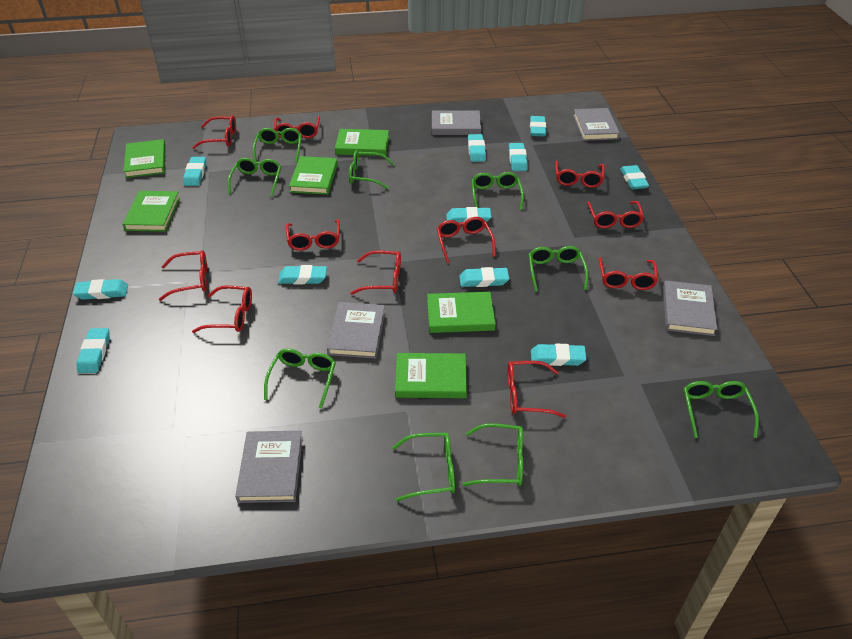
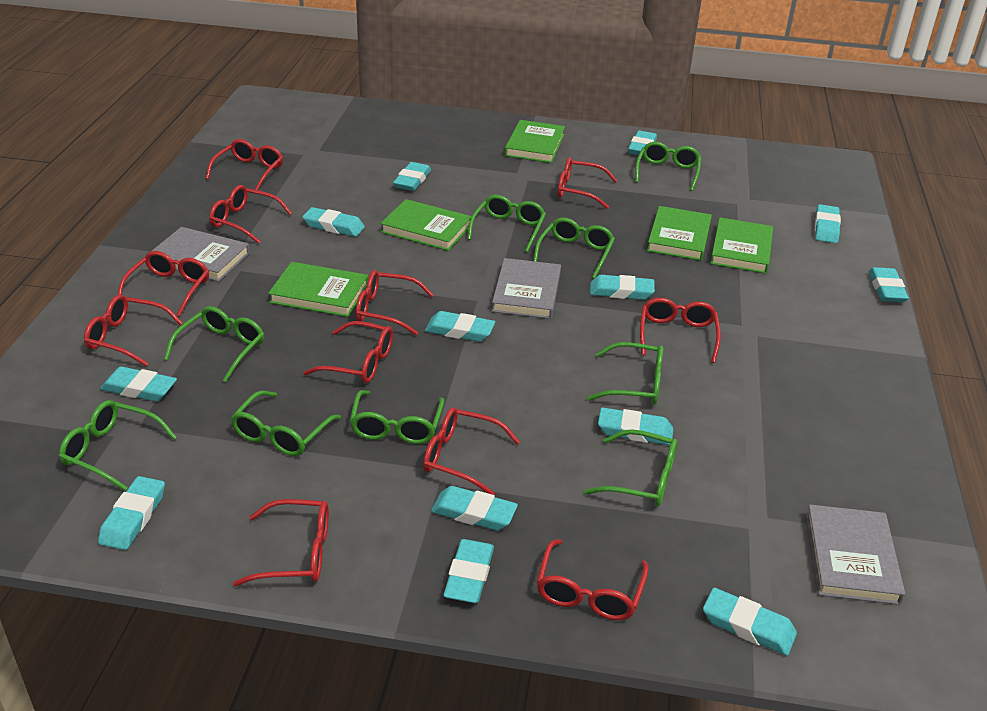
green book: [123,139,166,178] [123,191,180,232] [289,156,338,195] [335,129,389,156] [395,353,467,398] [427,292,496,333] = 6 -> [268,262,368,317] [380,199,472,251] [505,120,565,163] [647,206,712,261] [710,217,773,274] = 5
grey book: [235,431,303,503] [327,302,385,359] [432,110,481,135] [573,108,620,141] [663,280,717,336] = 5 -> [152,227,250,282] [492,258,561,319] [806,504,905,605] = 3
turquoise eraser: [73,279,128,300] [77,328,110,373] [183,157,206,186] [278,265,327,284] [446,207,492,223] [459,267,509,287] [468,134,486,162] [509,143,528,171] [530,116,546,137] [531,344,586,366] [620,165,649,189] = 11 -> [98,476,165,550] [100,367,177,401] [303,207,365,237] [393,162,431,191] [425,311,495,342] [431,486,518,530] [443,539,494,603] [590,275,655,300] [598,407,673,445] [628,130,657,156] [703,588,797,656] [815,204,841,243] [869,267,909,302] = 13

